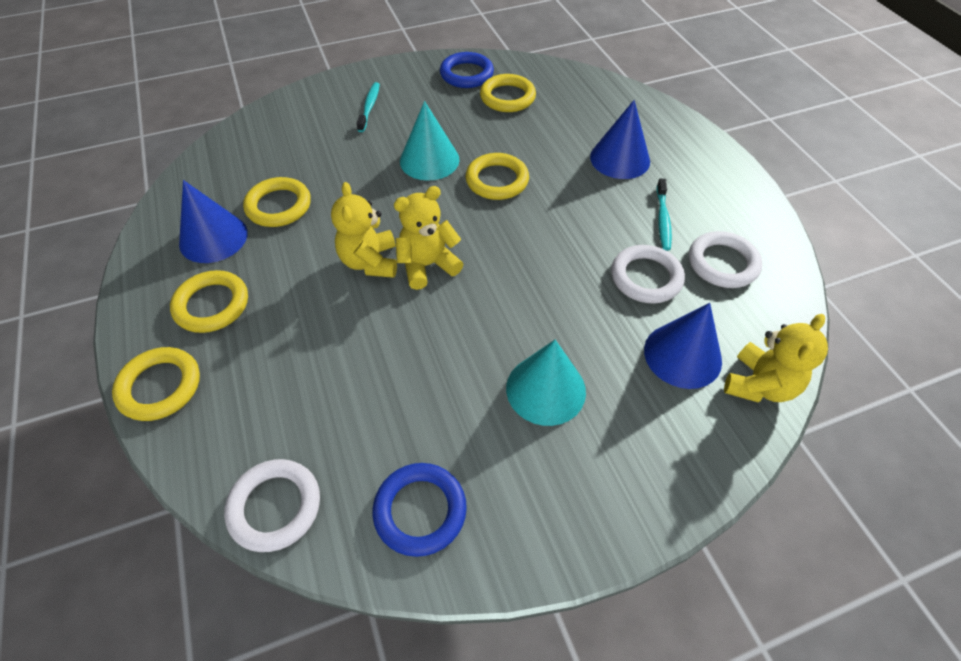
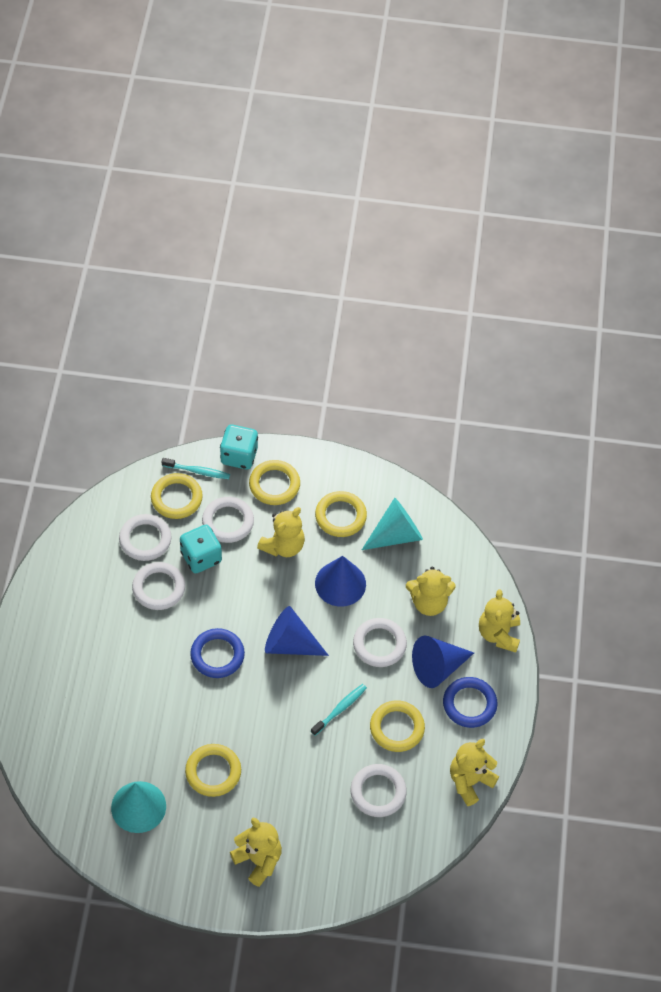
turquoise dice: none = 0 -> [180,525,222,573] [220,424,258,469] = 2
white ring: [224,459,320,552] [611,245,685,304] [689,231,762,288] = 3 -> [119,514,171,561] [132,562,185,610] [202,497,254,543] [351,764,407,817] [353,618,407,667] = 5
yellow teddy bear: [331,182,397,278] [394,186,463,290] [724,314,828,402] = 3 -> [230,818,282,887] [257,507,305,557] [406,567,456,616] [450,739,499,806] [479,589,520,652] = 5

